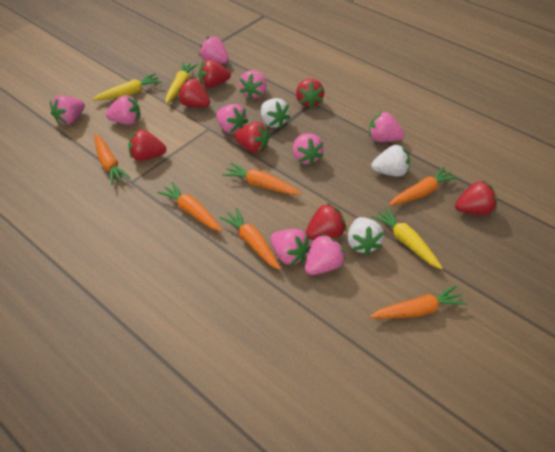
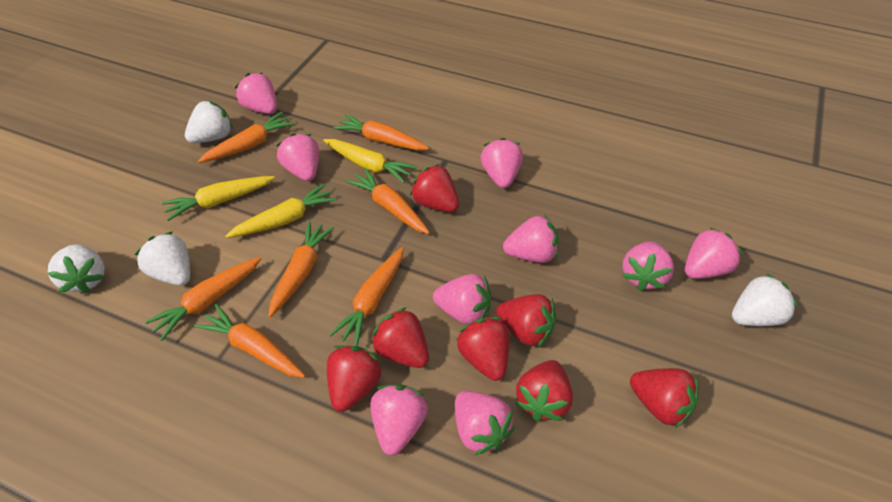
orange carrot: [94,134,130,185] [157,182,223,232] [220,208,281,270] [222,163,301,195] [370,285,467,319] [389,166,458,206] = 6 -> [145,257,262,341] [194,304,305,378] [198,112,295,163] [268,221,334,318] [329,247,404,346] [333,114,429,150] [346,168,430,234] = 7
white strawberry: [261,98,290,128] [348,217,384,255] [371,144,410,177] = 3 -> [48,244,105,293] [135,232,190,286] [185,100,233,143] [732,273,798,326] = 4

